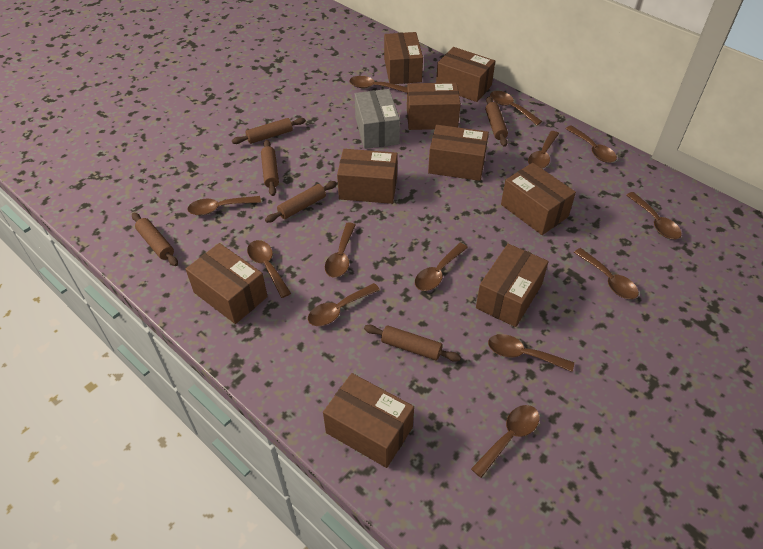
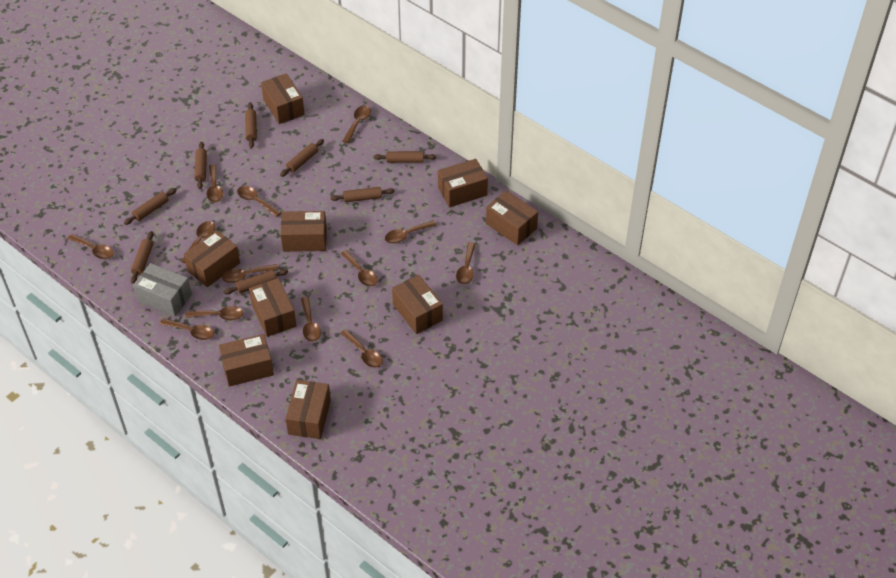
brown rolling pin: [132,213,178,266] [232,118,306,144] [261,140,279,196] [265,181,337,223] [364,325,461,362] [485,97,508,147] = 6 -> [124,188,177,225] [131,231,153,284] [194,142,207,189] [224,269,288,294] [245,103,257,148] [280,139,324,177] [331,187,395,202] [374,151,436,163] = 8

